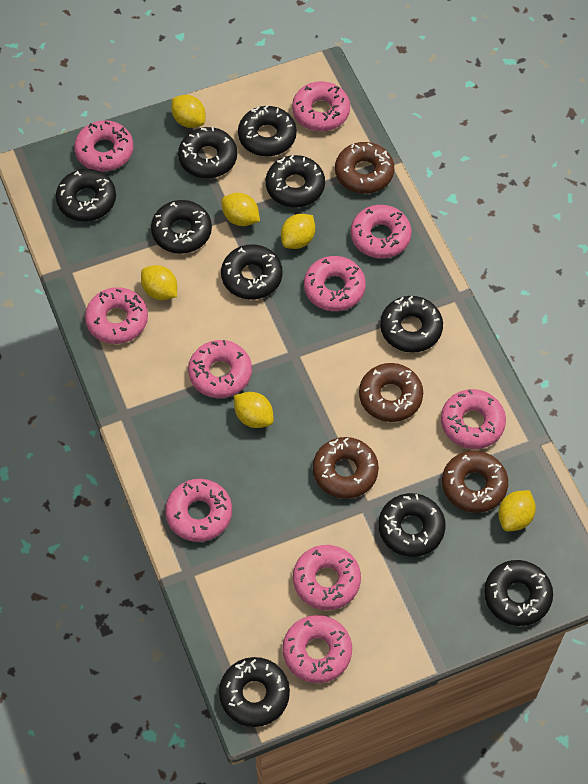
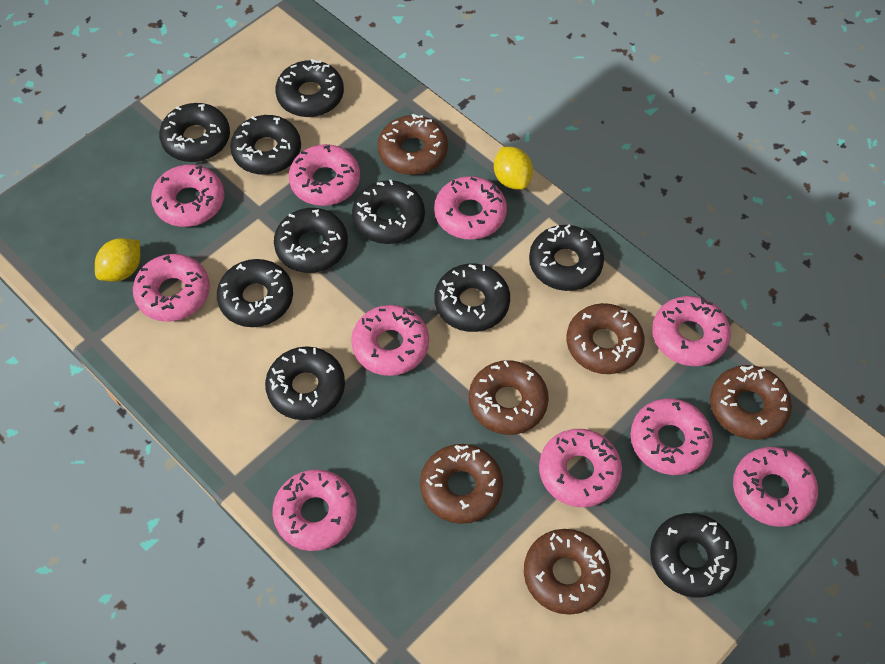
brown donut: [313,437,379,499] [335,142,394,194] [359,363,423,422] [442,451,508,513] = 4 -> [378,114,448,175] [420,444,503,524] [469,360,549,435] [524,529,610,615] [567,303,645,374] [710,365,792,440] = 6
yellow lemon: [141,265,177,300] [171,95,205,128] [221,193,260,226] [234,392,273,428] [281,214,315,249] [498,490,536,531] = 6 -> [95,238,140,282] [494,147,533,189] = 2

